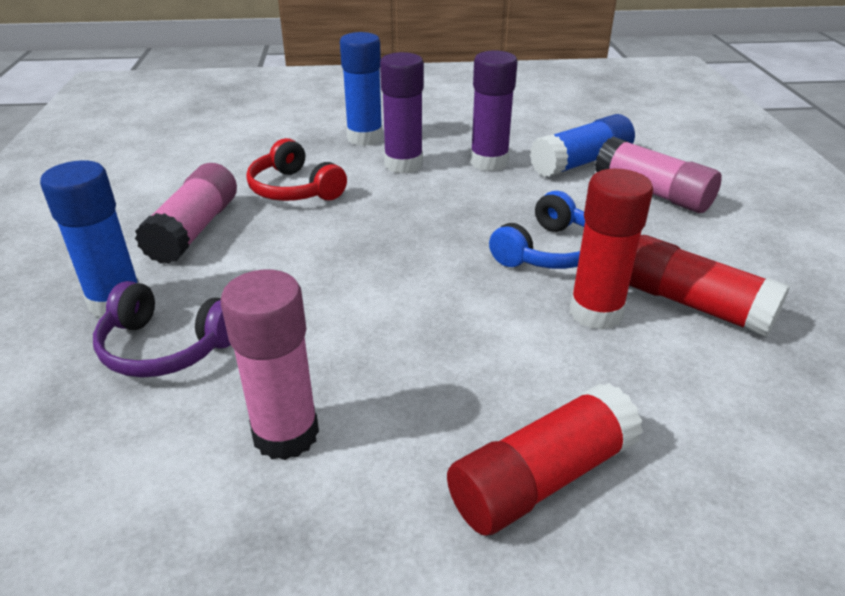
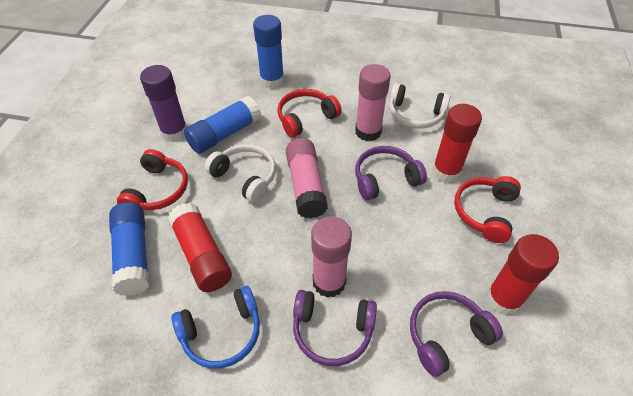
purple glue stick: [380,52,424,174] [470,50,518,171] = 2 -> [140,65,187,142] = 1
purple headphones: [93,281,231,377] = 1 -> [293,290,377,366] [355,146,427,200] [410,291,503,377] = 3
red headphones: [246,138,347,201] = 1 -> [117,149,188,210] [277,89,342,138] [454,176,521,243] = 3
white headphones: none = 0 -> [205,144,276,203] [389,83,451,129] = 2

